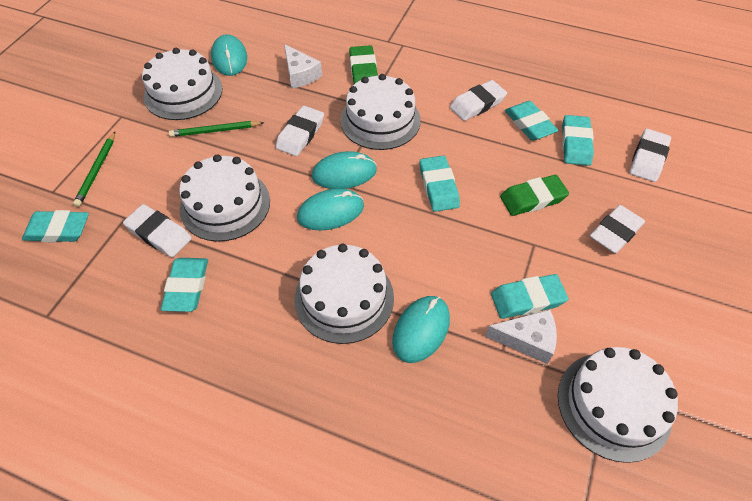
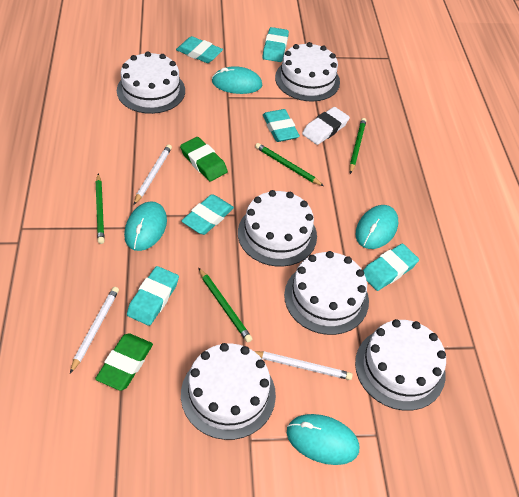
green pencil: [73,132,115,207] [169,121,264,137] = 2 -> [95,174,104,244] [198,268,252,342] [255,143,324,186] [349,118,367,174] = 4
white cake: [142,48,222,120] [179,155,270,242] [294,244,394,344] [340,74,421,150] [558,347,678,463] = 5 -> [117,51,185,114] [181,343,276,440] [238,190,317,267] [275,42,340,101] [284,251,369,335] [355,319,446,411] = 6
white cheese: [284,44,322,89] [485,310,557,364] = 2 -> none = 0
white eraser: [123,204,192,257] [276,106,324,156] [450,80,507,121] [590,205,645,254] [630,129,671,182] = 5 -> [302,107,350,145] = 1
white pencil: none = 0 -> [70,287,119,373] [134,144,172,205] [254,351,353,380] = 3

